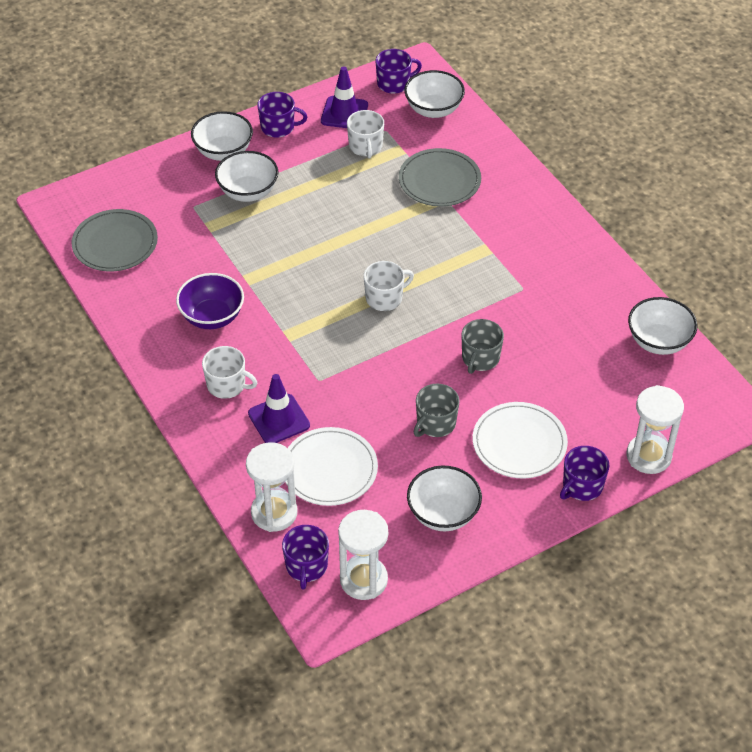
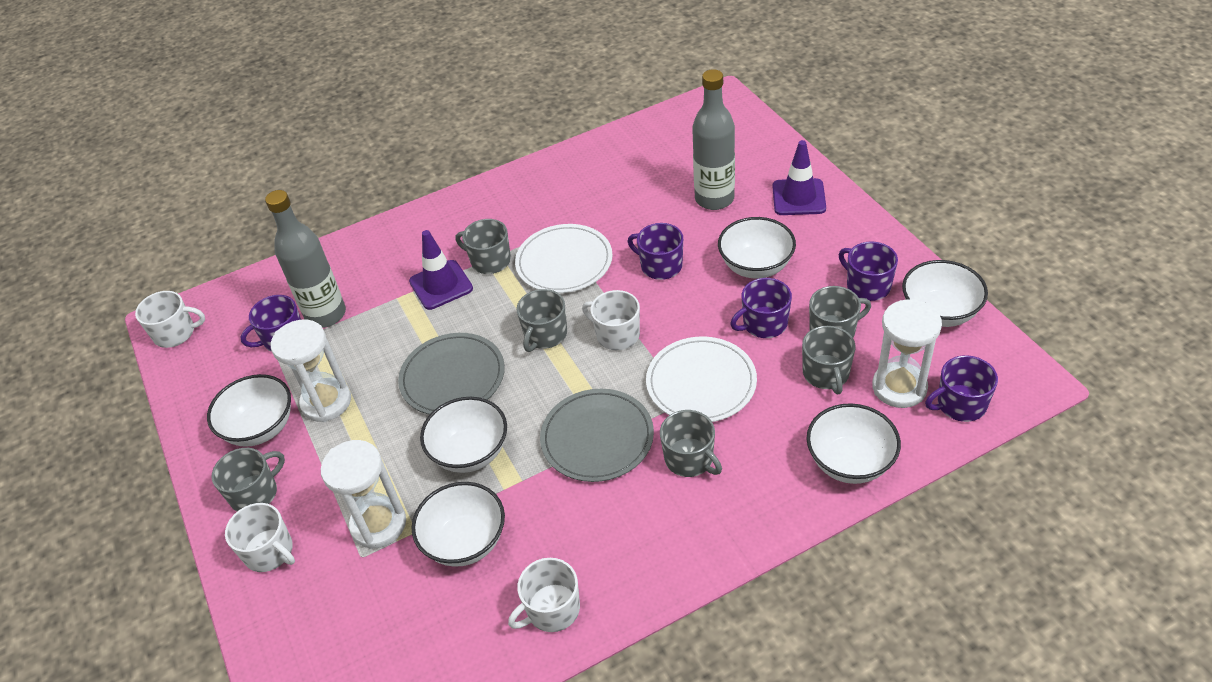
grey bottle: none = 0 -> [265,190,346,328] [692,69,735,210] = 2
grey mug: [414,383,460,437] [462,319,504,374] = 2 -> [212,448,285,511] [455,219,511,274] [516,289,567,352] [660,410,722,477] [802,326,856,394] [809,286,871,338] = 6
purple bowl: [176,273,244,329] = 1 -> none = 0
purple mug: [257,92,307,138] [282,525,329,590] [376,49,422,94] [560,446,610,501] = 4 -> [241,295,301,352] [628,223,683,280] [730,278,792,338] [839,241,898,301] [925,355,998,422] = 5
white bowl: [191,111,253,161] [215,151,278,202] [404,70,465,118] [407,466,482,531] [628,297,697,355] = 5 -> [207,374,291,447] [411,482,505,567] [420,397,507,473] [718,217,796,278] [807,403,901,484] [902,260,988,327] = 6
white mug: [202,346,257,399] [347,110,384,158] [364,261,414,311] = 3 -> [135,291,205,348] [225,503,295,572] [508,558,580,632] [582,290,640,350] = 4

